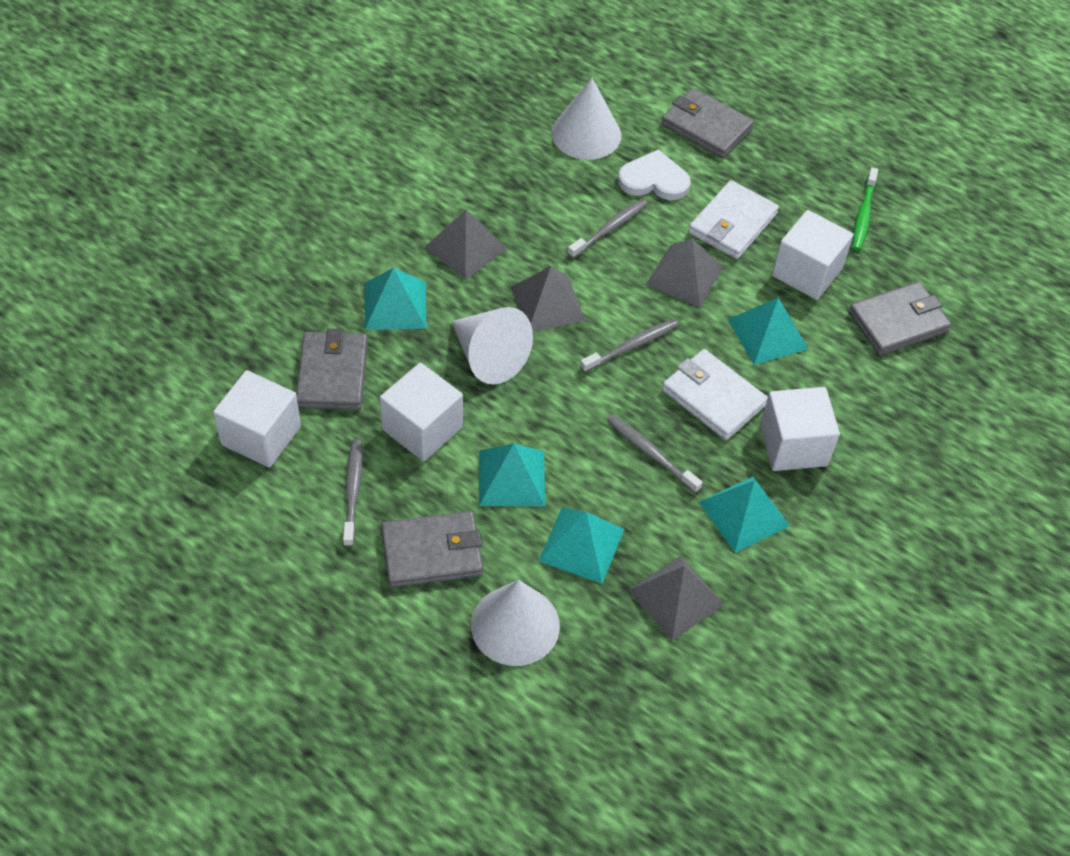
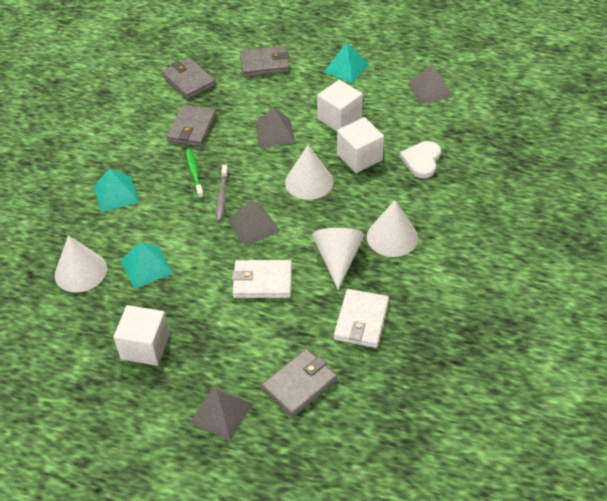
grey toothbrush: [343,439,363,547] [568,198,648,258] [580,319,678,373] [607,415,703,493] = 4 -> [216,165,228,222] = 1
turquoise pyramid: [365,268,426,330] [479,444,545,507] [539,507,624,584] [699,476,790,553] [728,298,809,365] = 5 -> [94,168,139,212] [121,242,173,289] [324,42,369,83] = 3
white cone: [451,307,533,385] [471,580,560,666] [551,78,621,160] = 3 -> [55,235,107,293] [285,145,333,200] [312,228,365,290] [367,200,418,257] = 4
white cube: [213,370,301,468] [380,363,463,462] [760,387,840,471] [772,210,854,300] = 4 -> [113,305,170,366] [317,80,363,131] [337,117,384,173] = 3

